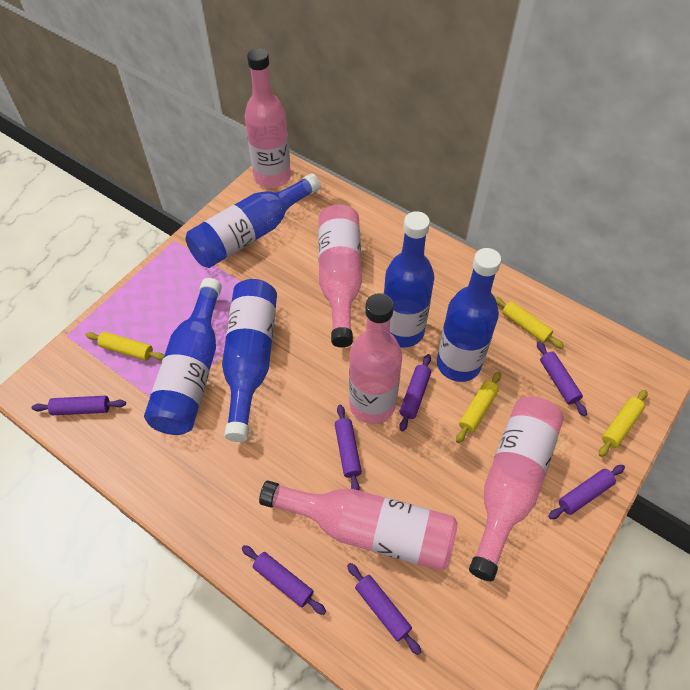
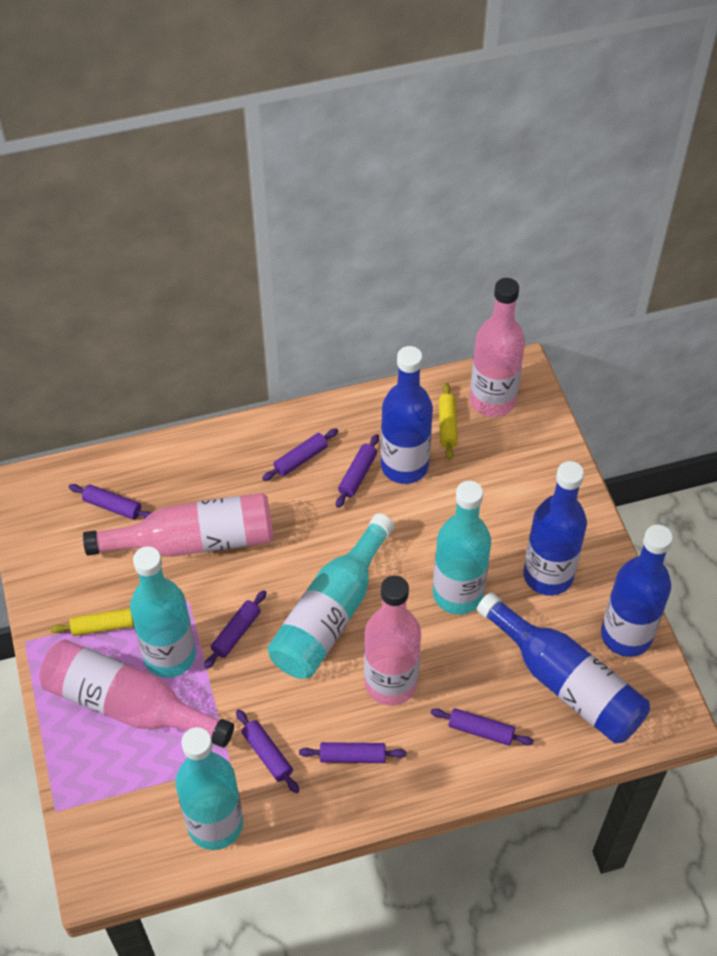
blue bottle: [144,278,222,435] [185,173,321,268] [222,279,277,442] [383,211,434,347] [437,248,501,382] = 5 -> [381,346,433,484] [477,592,650,744] [524,461,587,596] [601,525,673,657] = 4
pink bottle: [245,48,291,188] [259,480,458,571] [318,204,362,347] [349,293,402,424] [469,396,564,581] = 5 -> [39,639,234,748] [83,493,273,557] [364,576,421,706] [470,278,525,417] = 4
turquoise bottle: none = 0 -> [130,546,196,678] [176,727,243,850] [268,513,394,679] [433,481,491,614] = 4
yellow rolling pin: [86,332,164,361] [456,371,501,443] [494,296,564,349] [599,390,648,457] = 4 -> [51,608,134,636] [439,383,458,460] = 2

